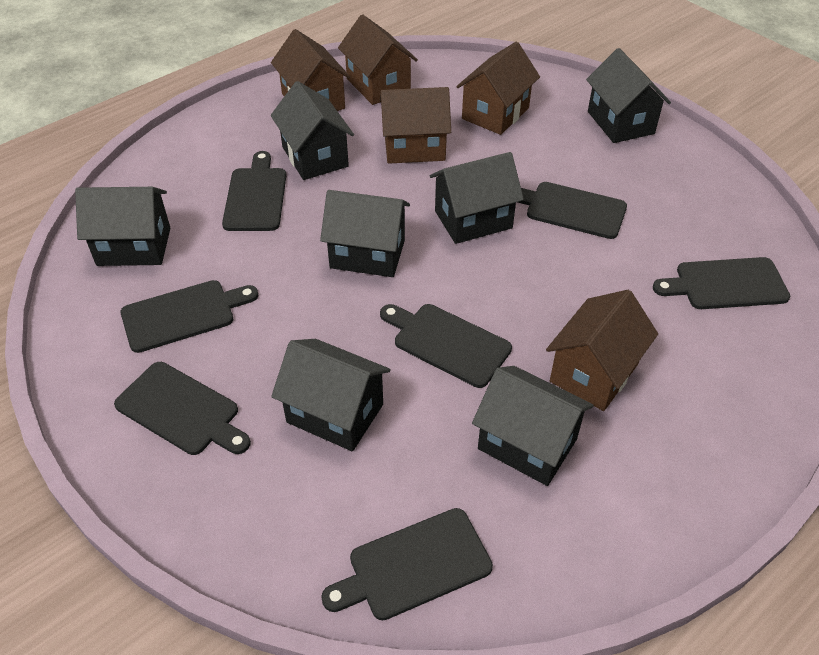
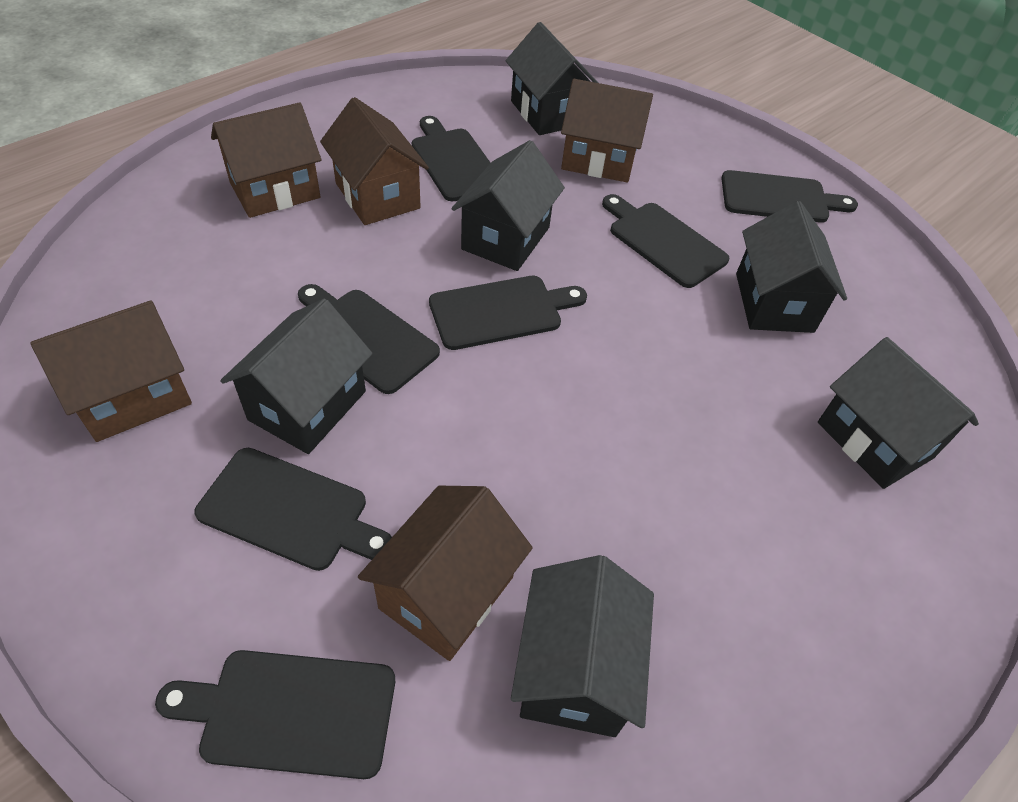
black house: [75,187,170,266] [271,81,354,180] [271,339,391,451] [320,190,410,277] [430,152,524,244] [472,366,594,486] [586,48,671,143] = 7 -> [220,298,373,454] [452,140,565,271] [506,22,598,135] [511,555,654,737] [736,201,847,333] [818,337,979,489] = 6

